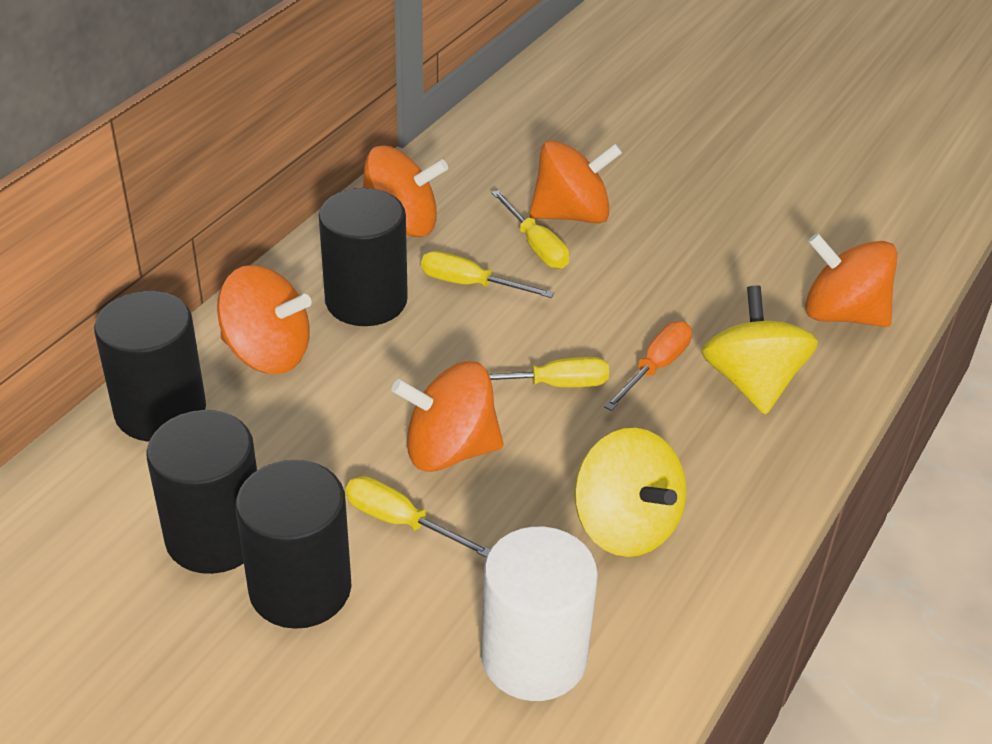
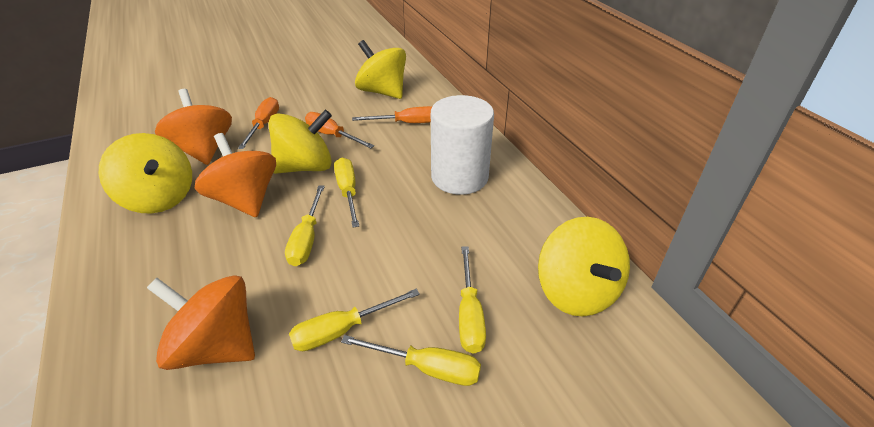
black cylinder: [94,291,206,442] [146,410,257,574] [235,460,351,629] [319,188,408,326] = 4 -> none = 0
orange screwdriver: [604,321,692,411] = 1 -> [238,97,279,149] [305,112,374,149] [352,106,432,123] = 3
orange spinning top: [217,265,311,374] [363,146,448,237] [391,361,504,472] [529,140,622,224] [805,233,897,327] = 5 -> [147,275,255,370] [155,89,232,165] [195,133,276,217] = 3
yellow screwdriver: [345,476,491,558] [421,251,554,298] [489,357,609,387] [491,190,569,269] = 4 -> [285,185,325,266] [289,289,420,351] [334,158,359,227] [341,335,481,386] [459,246,486,354] = 5
yellow spinning top: [574,428,686,557] [701,285,818,415] = 2 -> [99,133,192,214] [269,110,332,174] [355,40,406,99] [538,217,630,317] = 4

